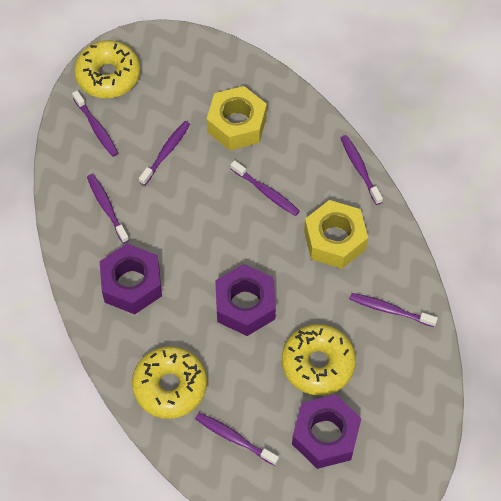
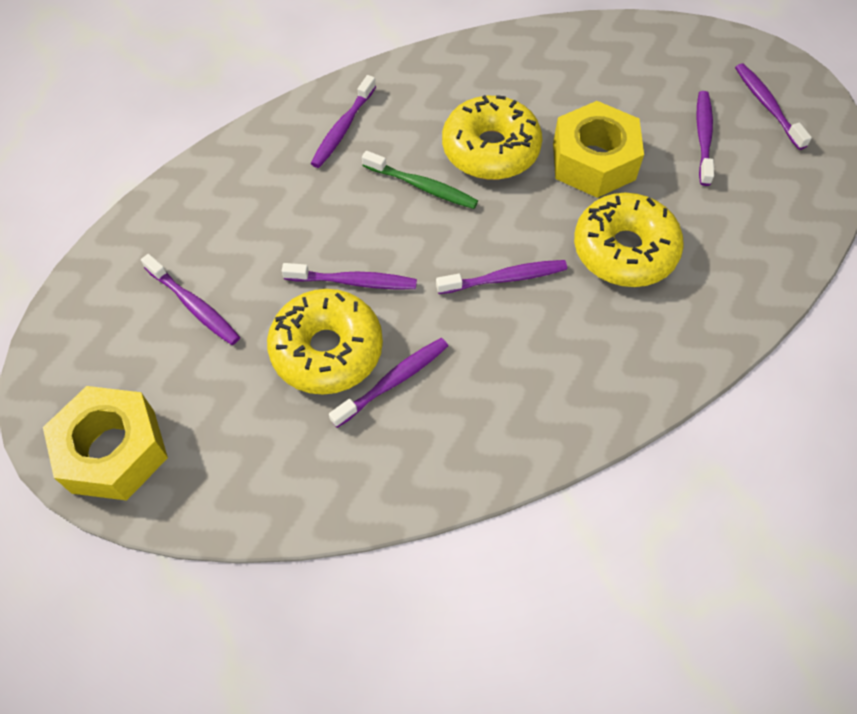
green toothbrush: none = 0 -> [362,151,478,209] = 1
purple nut: [100,243,162,314] [215,264,276,336] [292,394,361,469] = 3 -> none = 0

